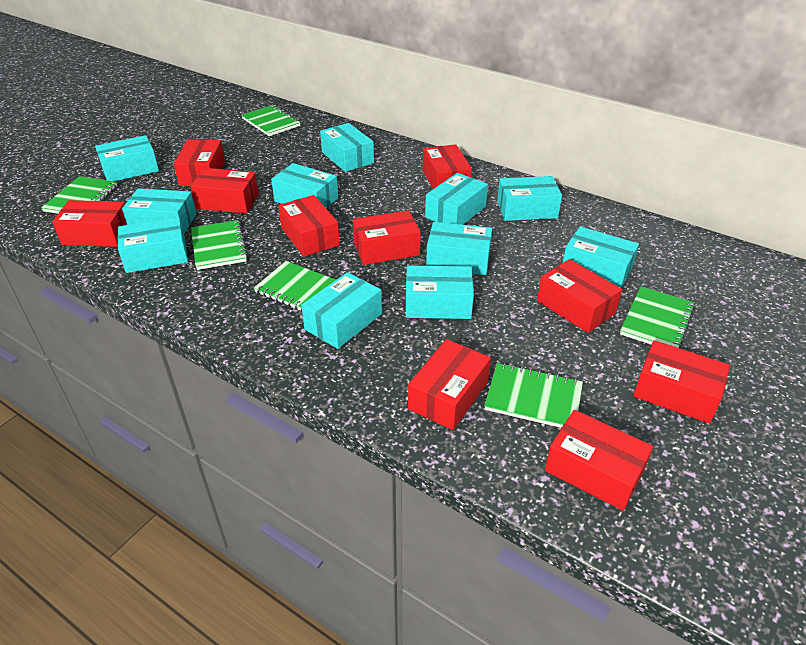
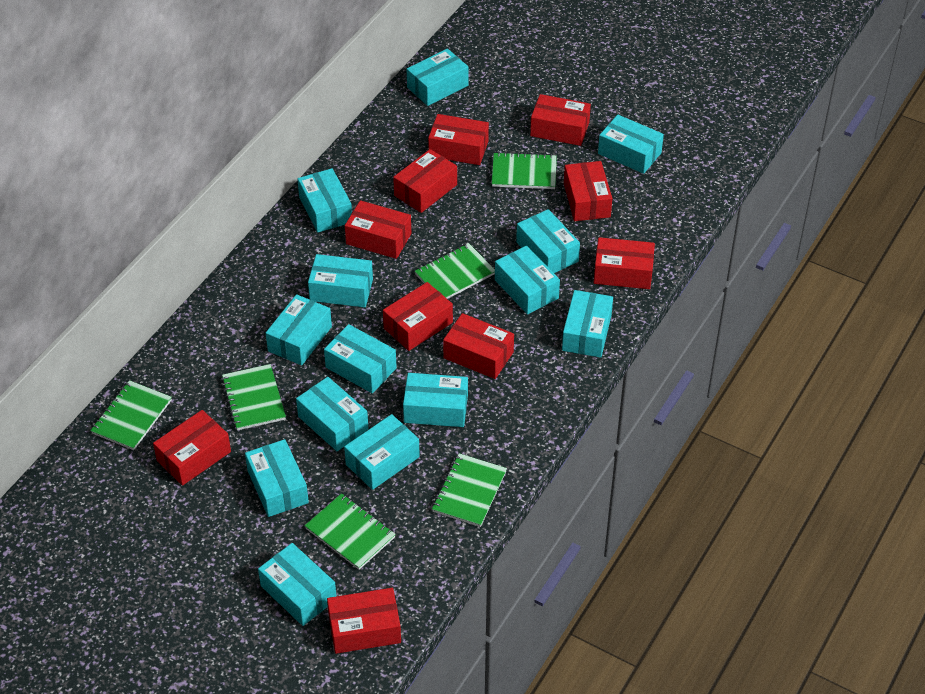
turquoise box: [95,135,159,181] [118,217,188,273] [122,188,196,234] [271,163,338,208] [301,272,382,349] [320,123,374,172] [406,265,474,319] [425,173,488,225] [426,222,492,275] [497,176,562,221] [563,226,639,288] = 11 -> [245,439,309,517] [258,543,336,626] [266,294,332,365] [296,377,368,451] [297,168,352,233] [308,254,373,307] [324,324,397,393] [344,414,420,490] [403,373,468,427] [407,49,469,106] [495,246,560,314] [516,209,580,273] [562,290,613,358] [598,115,664,174] = 14

